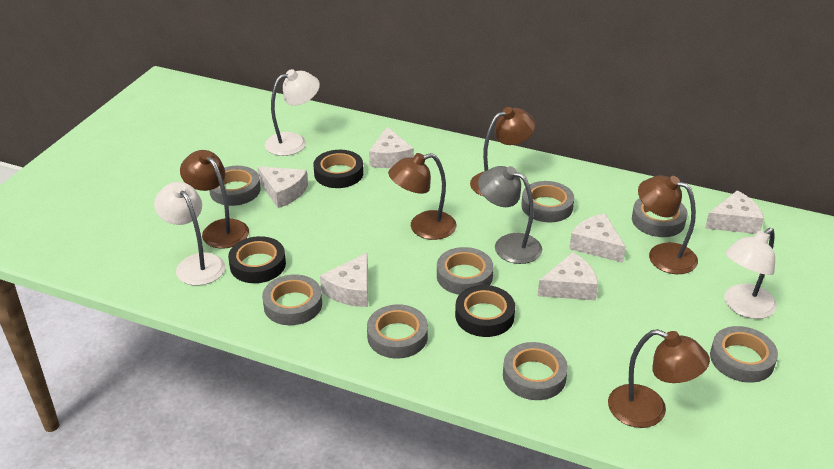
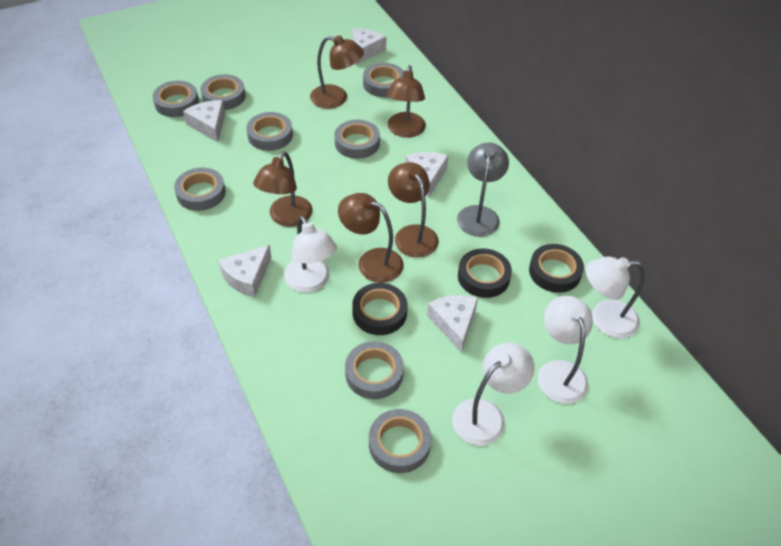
white cheese: [257,166,308,208] [320,253,368,307] [369,127,414,168] [538,252,598,300] [569,213,626,263] [705,190,764,234] = 6 -> [183,100,225,142] [218,245,271,297] [353,28,387,65] [405,152,449,198] [427,295,478,352] = 5
white lamp: [154,182,225,286] [265,69,320,156] [724,228,777,319] = 3 -> [284,216,337,292] [452,343,535,446] [538,296,593,404] [585,257,644,338] = 4

